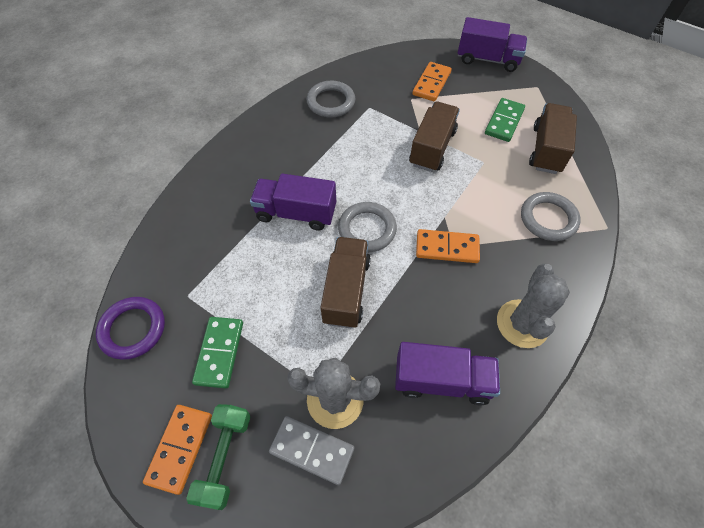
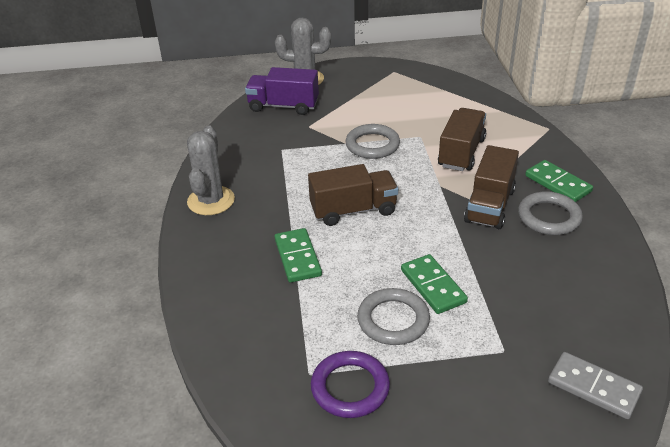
green domino: [192,317,243,388] [485,98,525,142] = 2 -> [275,228,322,282] [401,254,468,314] [525,160,593,202] = 3
green dumbbell: [186,404,250,510] = 1 -> none = 0
orange domino: [143,405,212,495] [412,62,452,101] [416,229,480,263] = 3 -> none = 0
purple truck: [250,173,336,231] [395,342,500,406] [458,17,527,72] = 3 -> [245,67,319,115] = 1

